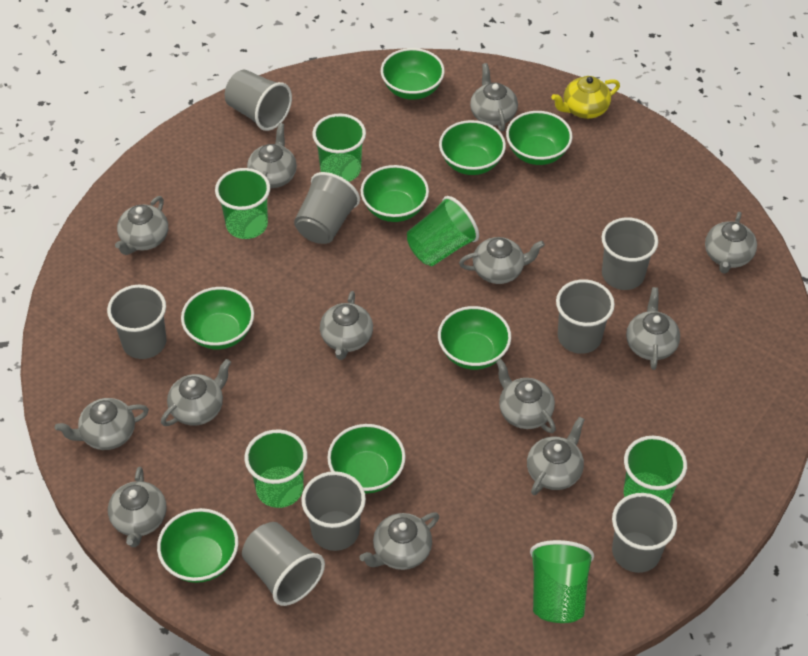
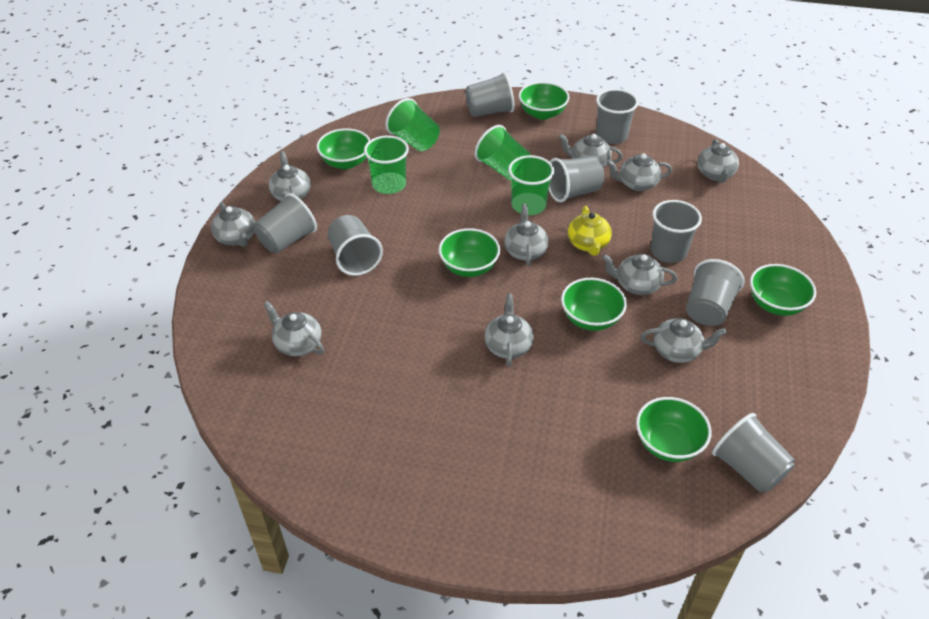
green bowl: [157,508,238,583] [181,287,254,349] [327,424,406,493] [361,165,429,222] [381,48,445,100] [438,306,511,370] [439,120,506,175] [506,111,572,165] = 8 -> [317,128,370,169] [439,228,500,277] [519,82,569,120] [561,278,627,331] [636,397,712,462] [750,264,816,316] = 6
green cup: [215,168,270,239] [244,430,307,508] [312,113,366,182] [407,196,479,266] [530,540,594,623] [624,436,687,504] = 6 -> [364,135,409,194] [386,98,440,151] [474,125,531,180] [508,155,554,215] = 4
grey teapot: [55,398,149,450] [108,467,166,547] [115,196,168,255] [161,359,231,426] [247,123,297,188] [320,291,373,360] [359,513,439,570] [459,237,545,284] [470,63,518,131] [496,359,556,433] [527,417,585,495] [626,287,680,370] [705,212,757,274] = 13 -> [211,202,255,247] [263,301,324,356] [269,151,311,201] [484,293,534,367] [504,204,549,266] [559,134,623,167] [602,254,677,295] [606,153,672,191] [641,318,727,363] [698,139,739,183] = 10

